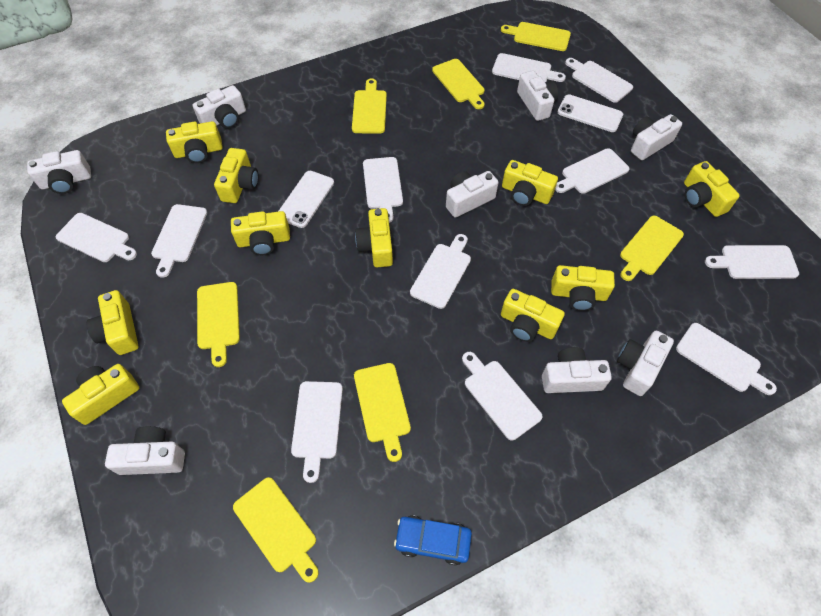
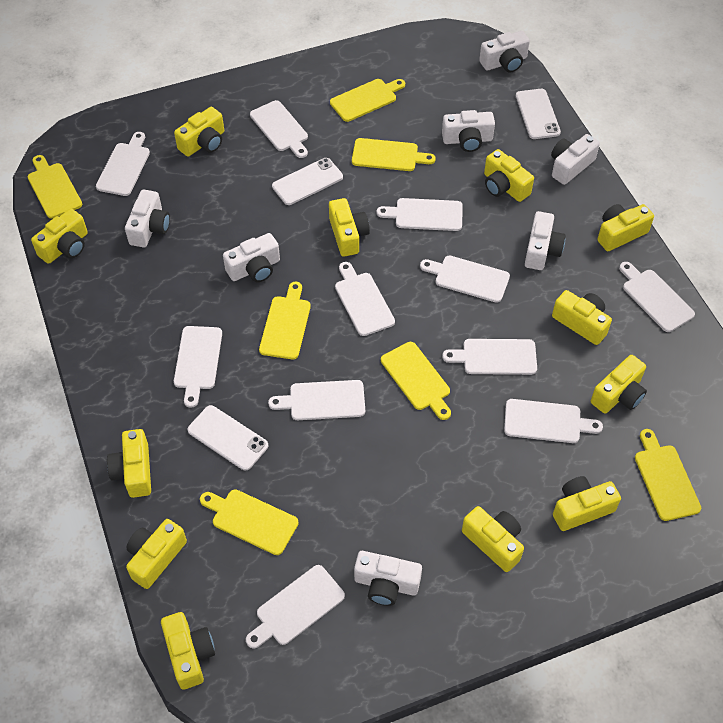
blue car: [394,515,472,565] = 1 -> none = 0
white camera: [27,150,91,194] [105,426,185,475] [193,85,246,129] [446,171,499,218] [517,70,558,121] [542,347,612,393] [617,330,674,396] [631,114,682,160] = 8 -> [125,190,170,247] [223,233,280,282] [354,551,422,606] [442,110,495,152] [479,31,530,72] [525,211,565,270] [551,134,600,185] = 7
white phone: [278,171,334,228] [558,94,623,132] = 2 -> [188,405,268,470] [272,158,343,205] [516,89,561,139] = 3
yellow camera: [62,364,139,425] [86,290,139,355] [166,121,223,163] [214,148,259,203] [231,211,290,256] [355,208,393,267] [501,289,565,342] [502,160,558,206] [551,265,615,311] [684,161,740,217] = 10 -> [31,209,88,264] [107,429,151,498] [126,519,187,589] [161,612,215,690] [174,107,224,157] [329,198,370,257] [462,506,524,572] [484,149,534,202] [552,290,612,345] [553,476,621,531] [591,355,647,414] [597,204,654,251] = 12

